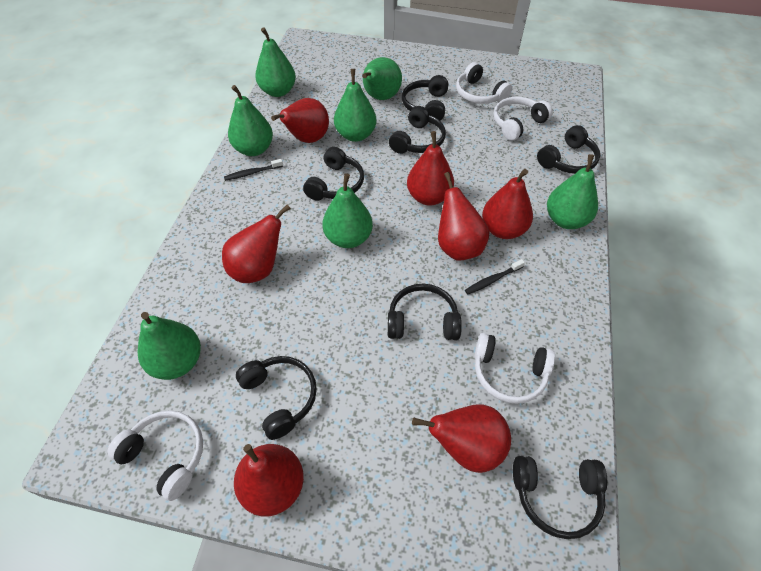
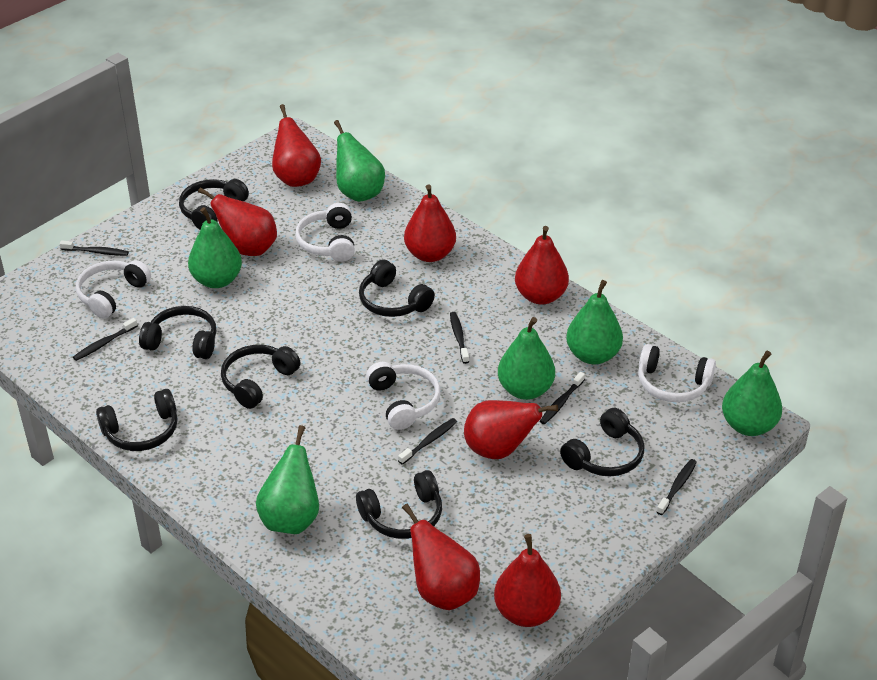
black toothbrush: [224,159,283,181] [465,259,525,295] = 2 -> [59,240,129,256] [73,318,137,361] [398,418,457,465] [450,312,469,364] [540,372,585,424] [656,459,697,515] = 6
green pear: [138,312,201,380] [228,85,273,156] [255,27,296,97] [322,173,373,248] [334,69,376,142] [362,57,402,100] [547,154,598,229] = 7 -> [188,207,242,288] [256,425,319,534] [334,120,385,202] [498,317,555,400] [566,280,623,364] [722,351,782,436] = 6

